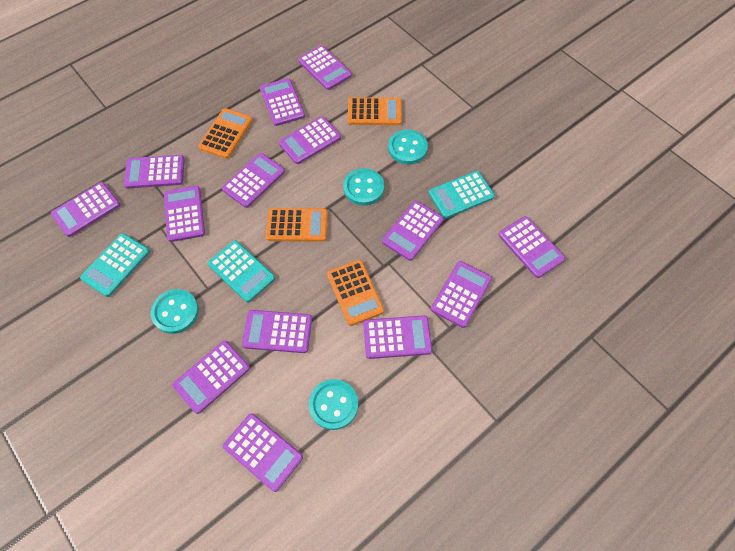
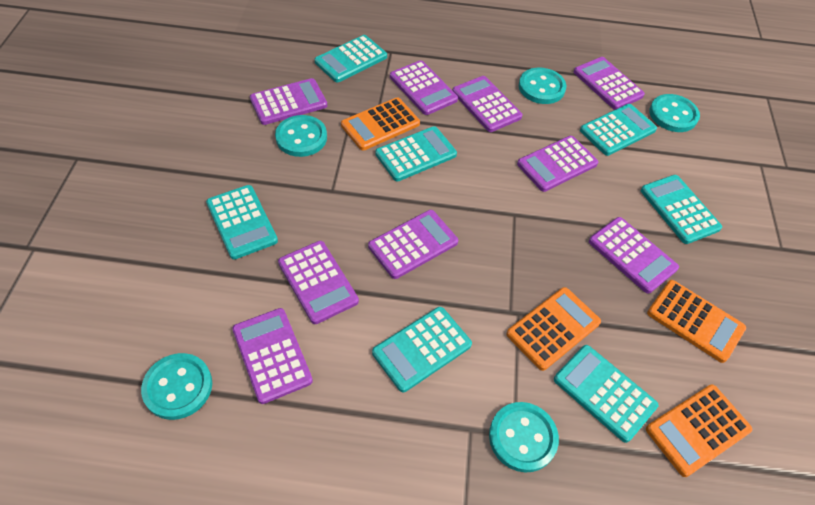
purple calculator: [51,182,120,237] [124,155,185,189] [164,186,205,242] [173,341,250,414] [222,153,285,208] [223,413,303,492] [242,310,312,353] [260,78,305,126] [279,116,341,164] [298,45,352,90] [363,315,432,359] [382,201,444,261] [431,261,492,328] [499,216,565,278] = 14 -> [232,308,313,404] [250,78,327,125] [278,241,359,324] [368,210,458,279] [390,60,458,115] [453,76,522,132] [517,136,598,192] [574,57,645,110] [589,217,679,294] = 9
turquoise button: [151,289,199,334] [309,379,358,430] [343,168,384,205] [388,130,428,164] = 4 -> [141,353,212,420] [275,115,327,157] [489,402,559,472] [519,68,566,104] [649,94,700,132] = 5
turquoise calculator: [80,233,150,297] [208,240,275,302] [429,171,495,218] = 3 -> [206,185,278,260] [315,35,387,82] [372,307,472,392] [375,126,457,181] [554,345,658,443] [580,104,657,156] [641,175,722,244] = 7

